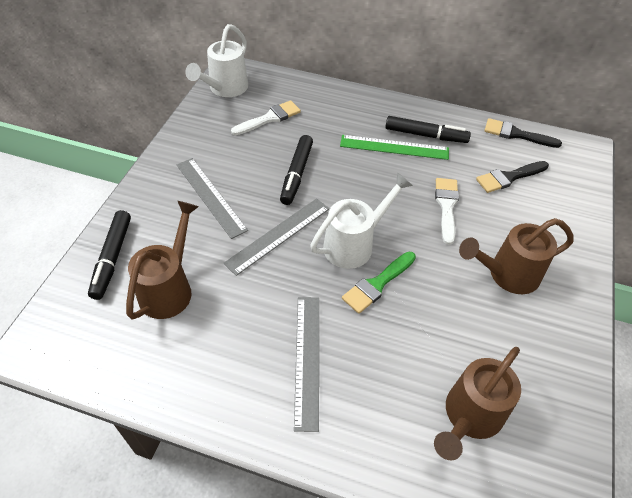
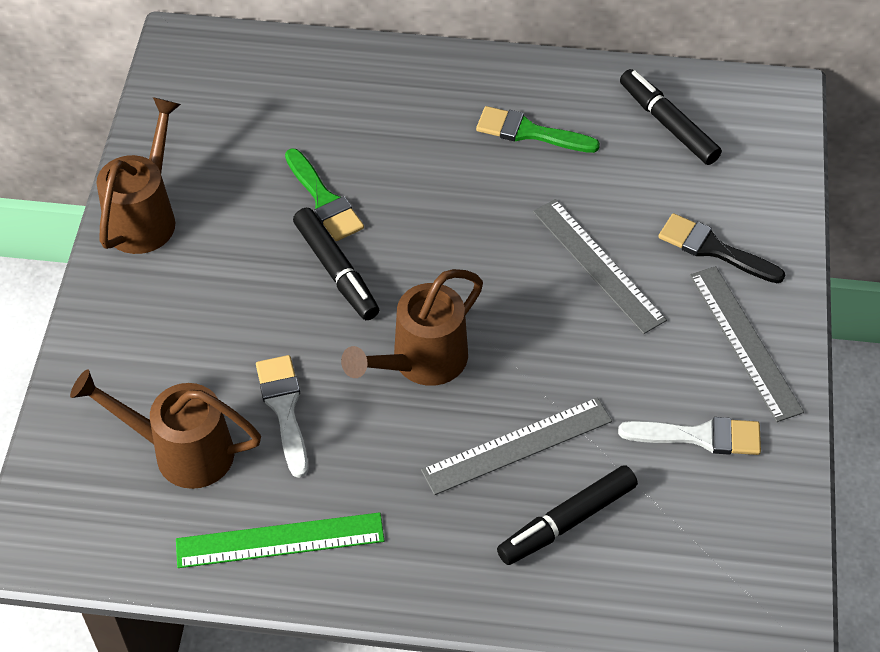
black brush: [476,161,549,193] [484,118,562,148] = 2 -> [658,213,785,283] = 1
green brush: [342,252,416,314] = 1 -> [285,148,364,241] [476,106,600,153] = 2
white watering can: [185,24,248,97] [310,172,413,269] = 2 -> none = 0

